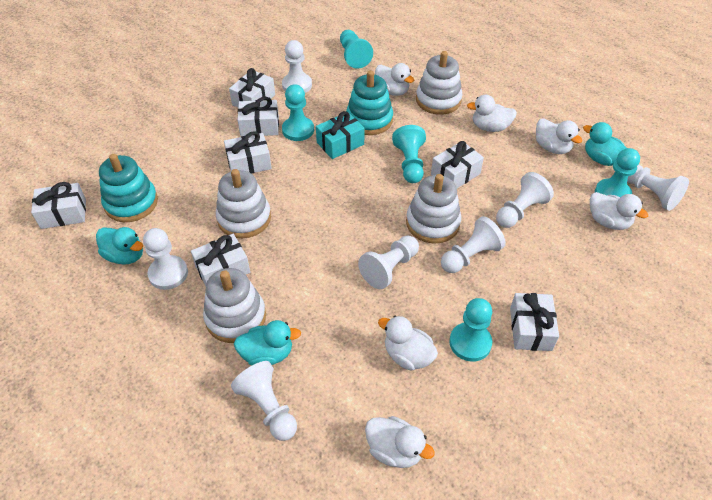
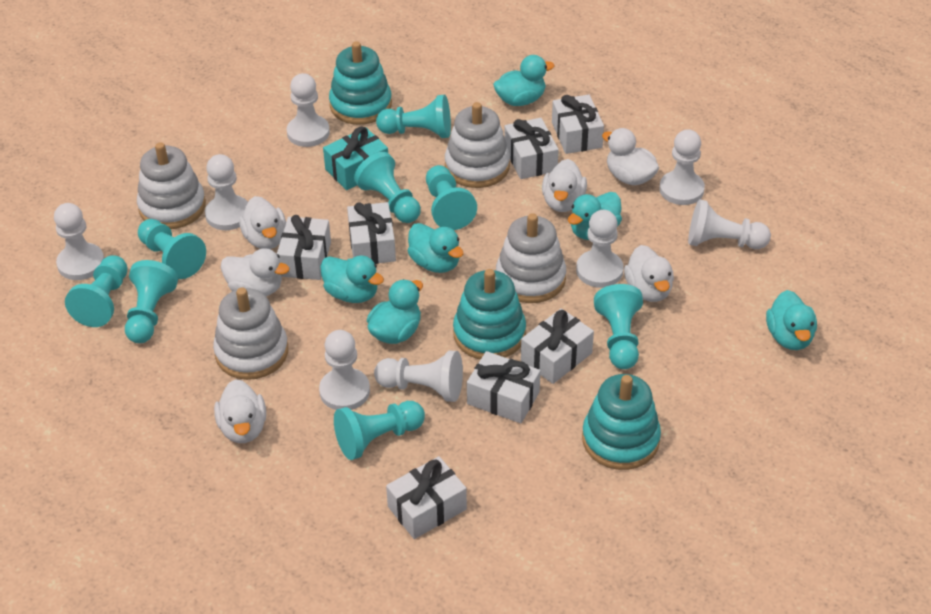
turquoise duck: [96,227,143,265] [234,320,301,366] [583,122,627,166] = 3 -> [320,255,384,303] [367,279,423,344] [408,223,464,273] [493,55,554,106] [568,192,622,240] [766,290,817,350] = 6
turquoise pawn: [282,84,314,141] [340,30,373,69] [392,125,426,183] [449,298,492,362] [595,148,640,197] = 5 -> [65,255,128,327] [125,260,178,343] [138,219,206,279] [334,401,425,460] [354,152,421,223] [376,95,451,138] [426,165,477,230] [594,284,643,369] = 8
turquoise stacking toy: [99,154,158,222] [346,71,393,135] = 2 -> [329,41,392,125] [453,269,526,360] [582,374,661,470] = 3
white pawn: [143,228,188,290] [231,361,297,441] [282,40,312,93] [358,236,419,289] [441,216,506,273] [496,172,554,228] [627,164,689,211] = 7 -> [54,203,104,280] [205,154,248,230] [287,73,330,147] [319,330,370,410] [374,351,463,402] [576,210,624,288] [659,129,705,205] [688,199,771,249] = 8

